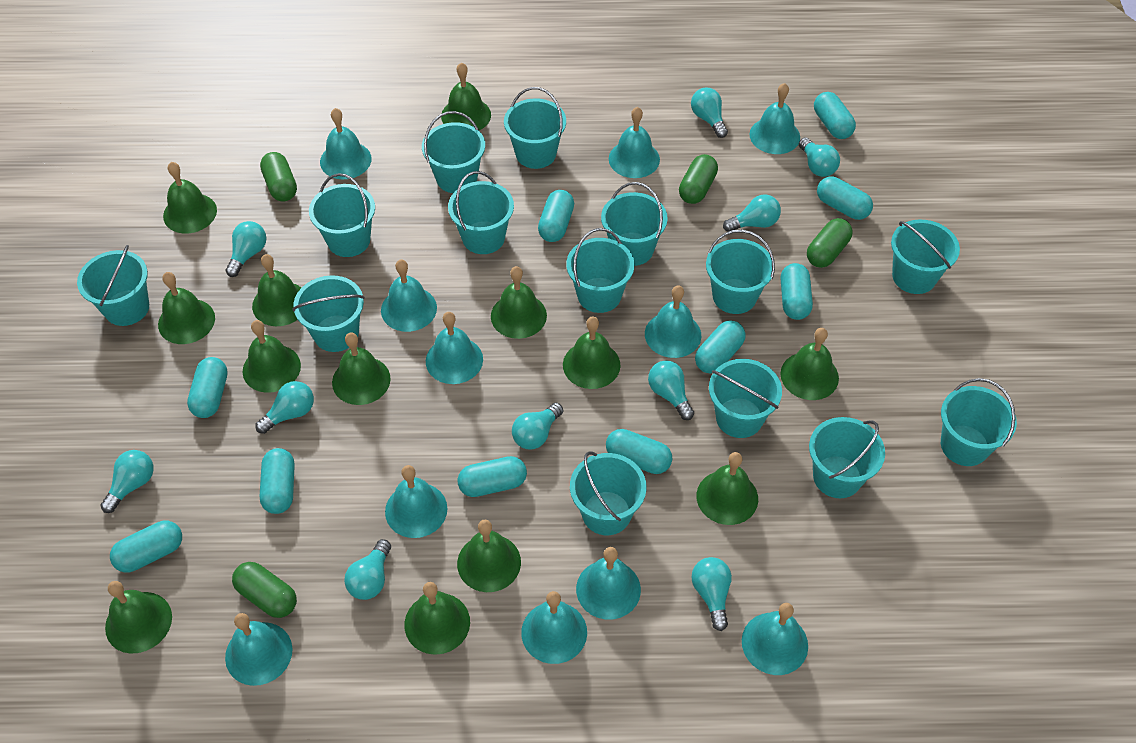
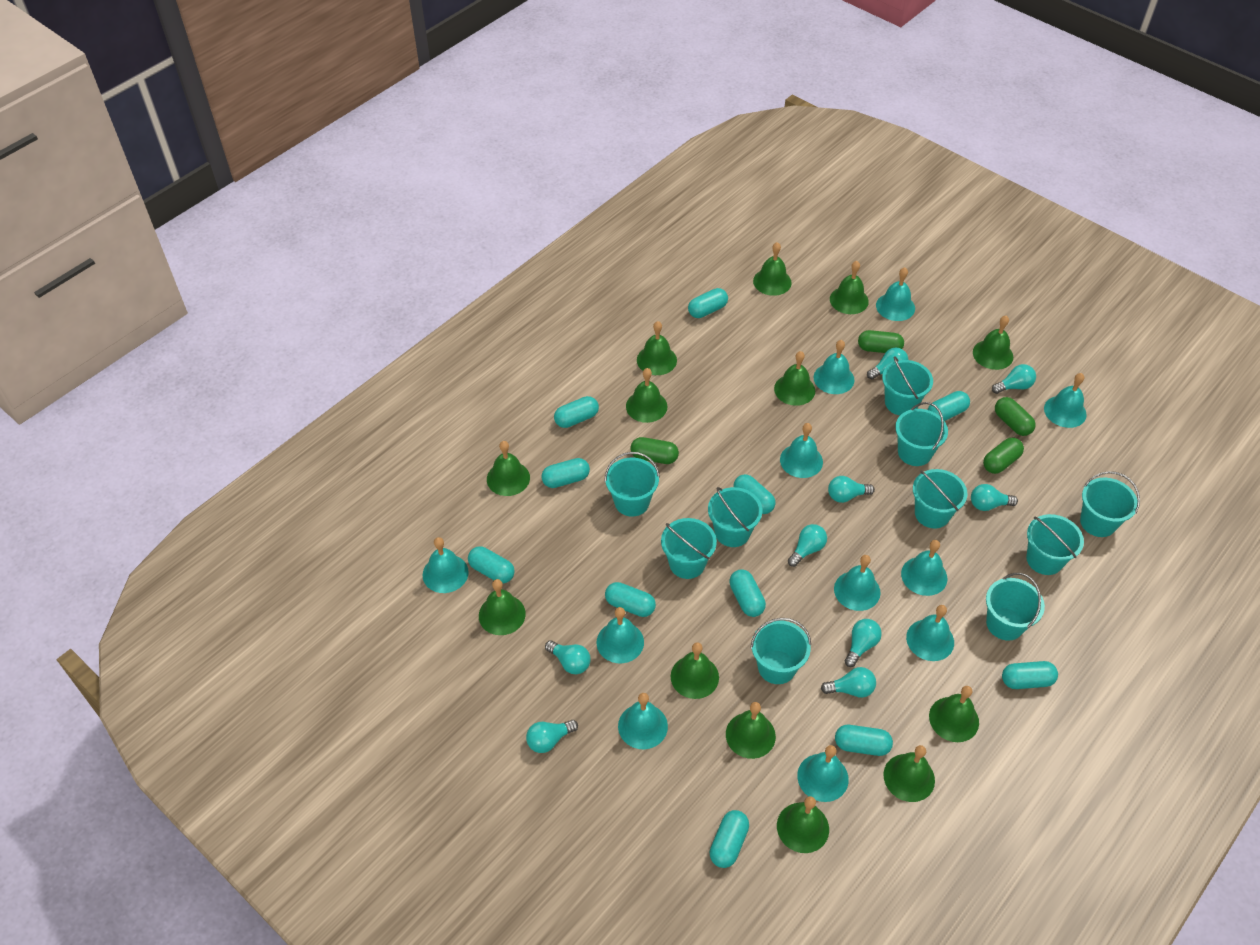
turquoise bucket: [77,245,149,326] [292,275,365,352] [309,173,375,257] [422,111,485,193] [448,171,514,254] [504,87,566,169] [566,228,635,313] [570,451,647,535] [601,182,668,266] [706,230,775,314] [709,359,782,438] [809,417,885,498] [891,220,960,294] [941,378,1017,466] = 14 -> [604,452,660,517] [661,518,717,579] [708,487,762,547] [750,618,811,684] [882,356,933,415] [895,402,948,466] [913,469,967,529] [986,573,1045,641] [1026,514,1084,575] [1080,471,1140,537] = 10
turquoise capsule: [110,521,182,572] [187,357,228,418] [260,448,295,514] [457,456,527,497] [538,190,574,242] [606,429,672,474] [695,320,746,373] [781,263,813,320] [814,92,856,139] [817,176,873,220] = 10 -> [468,546,515,583] [541,458,590,488] [554,396,599,428] [605,582,656,617] [688,288,728,318] [710,810,749,868] [730,569,766,617] [734,474,775,514] [835,725,893,756] [928,391,970,421] [1002,661,1058,689] = 11
turquoise light bulb: [100,450,154,513] [225,221,266,277] [255,381,314,434] [344,539,391,600] [512,403,563,450] [648,361,694,420] [691,88,728,138] [691,557,732,631] [723,194,781,232] [799,137,840,177] = 10 -> [526,720,578,753] [545,640,590,674] [788,524,827,567] [821,667,876,698] [828,476,875,503] [845,619,882,667] [867,348,908,380] [971,484,1018,511] [992,364,1036,394] = 9

